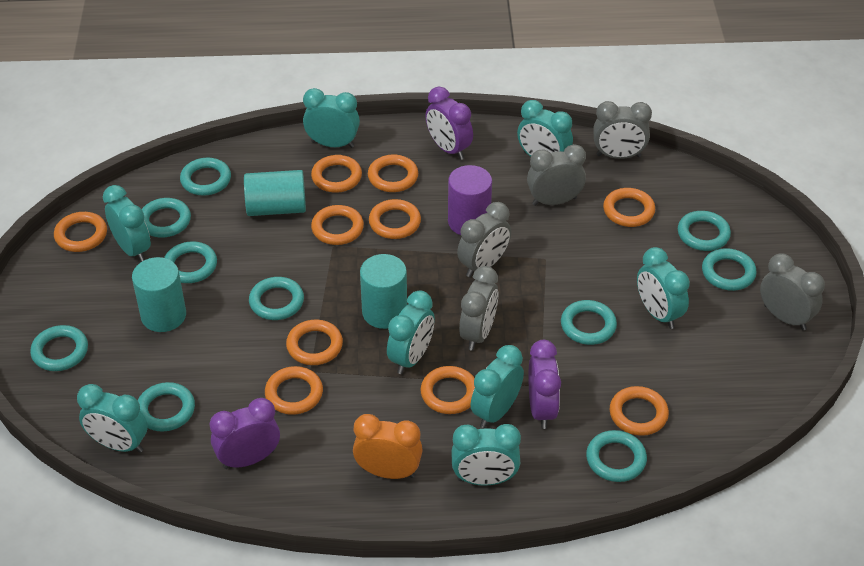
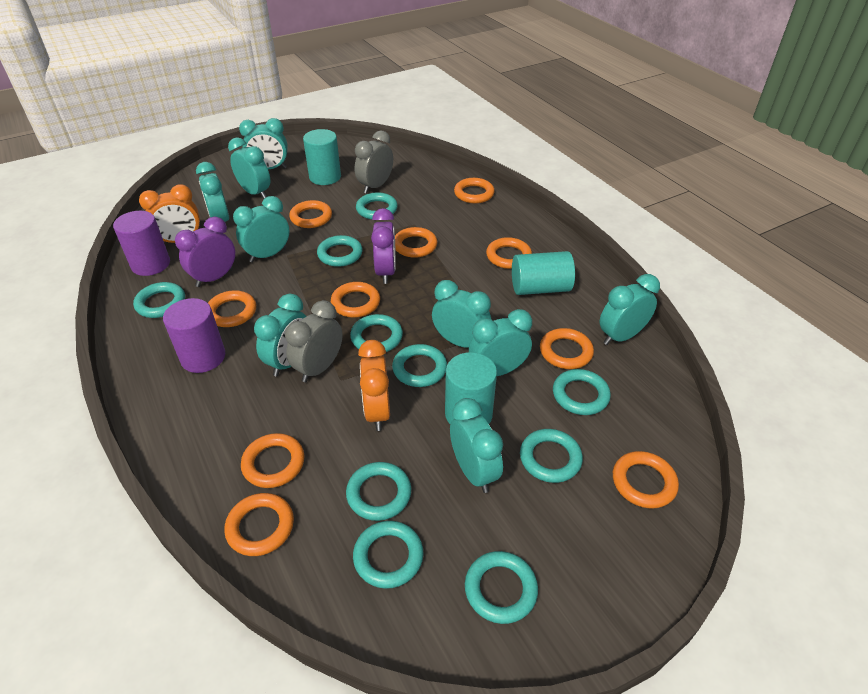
grey clock: [457,202,511,277] [459,266,498,351] [527,144,586,206] [593,101,652,159] [760,253,825,330] = 5 -> [285,300,343,383] [355,130,393,194] = 2
orange clock: [353,414,423,479] = 1 -> [139,184,200,243] [358,340,390,431] = 2
purple clock: [210,398,280,469] [425,87,473,160] [528,340,561,429] = 3 -> [175,217,235,287] [371,208,396,284] = 2
purple cylinder: [448,165,492,235] = 1 -> [113,211,170,276] [163,298,225,373] = 2
turquoise clock: [77,384,148,453] [103,185,151,262] [303,88,360,148] [387,290,435,374] [451,424,521,486] [471,345,524,428] [517,100,573,157] [637,247,690,329] = 8 -> [196,162,229,222] [228,137,270,199] [233,196,290,262] [239,118,288,169] [254,294,306,376] [432,280,491,348] [450,398,503,493] [469,309,532,376] [599,274,660,345] = 9

